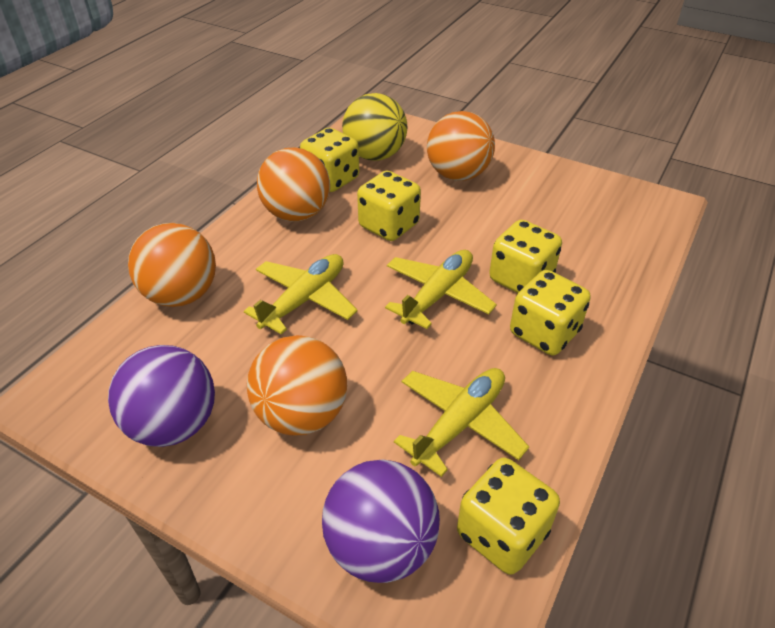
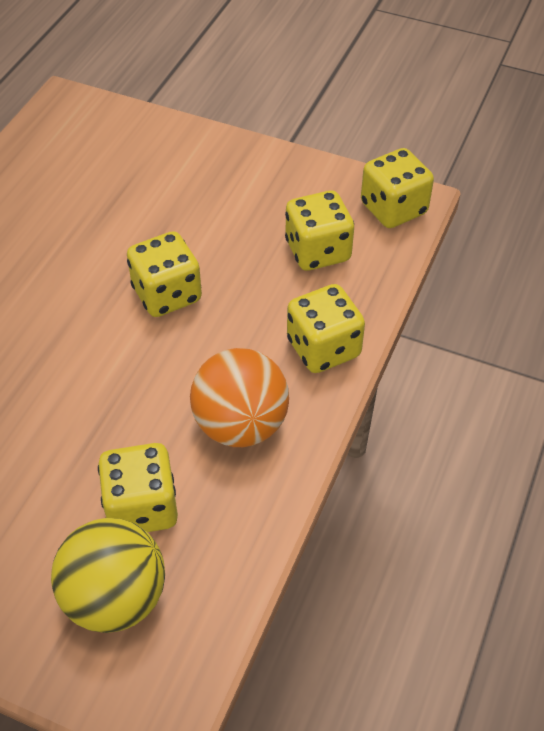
orange ball: [128,223,216,307] [247,335,347,435] [257,147,330,222] [427,111,495,181] = 4 -> [190,348,289,447] = 1
purple ball: [108,345,215,447] [322,460,440,583] = 2 -> none = 0
yellow plane: [244,254,358,334] [385,250,497,329] [394,368,529,477] = 3 -> none = 0

